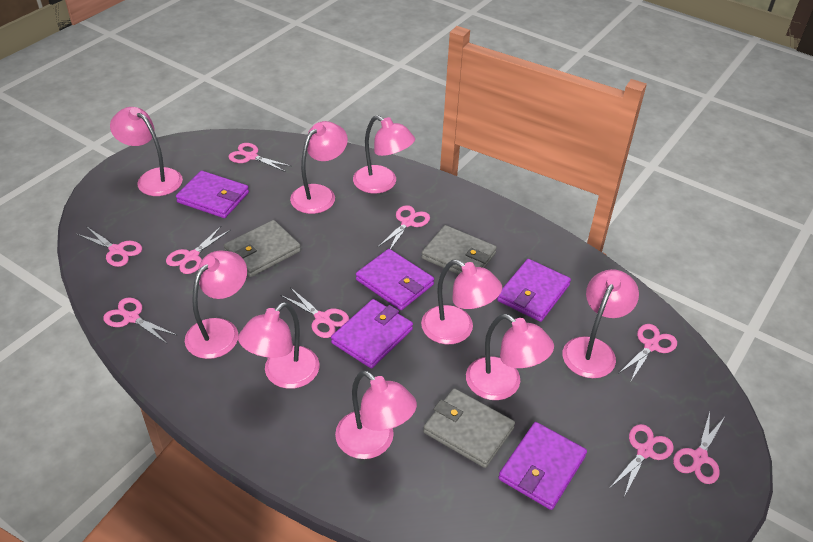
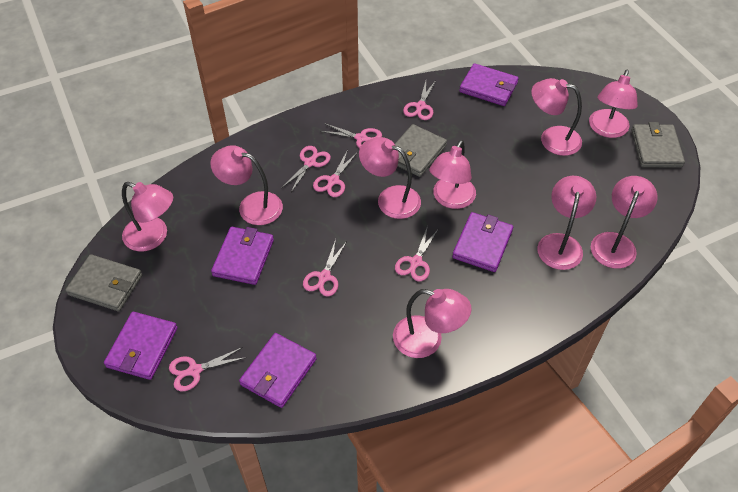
pink scissors: [77,226,142,267] [103,297,176,343] [166,226,231,274] [228,143,291,172] [280,287,349,338] [377,205,430,249] [610,424,674,497] [618,324,677,381] [673,412,725,484] = 9 -> [169,347,247,391] [282,146,331,192] [303,239,347,297] [313,150,358,197] [320,123,382,148] [395,226,438,281] [403,81,436,120] = 7

